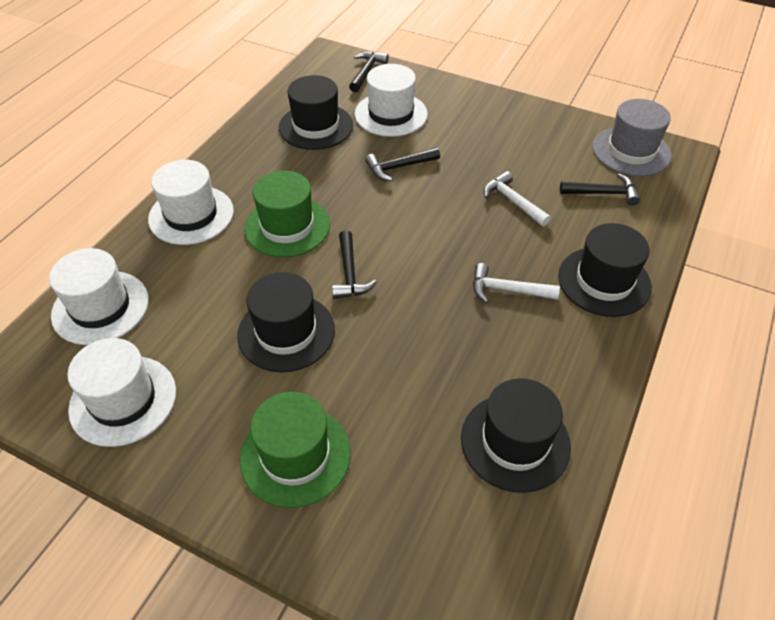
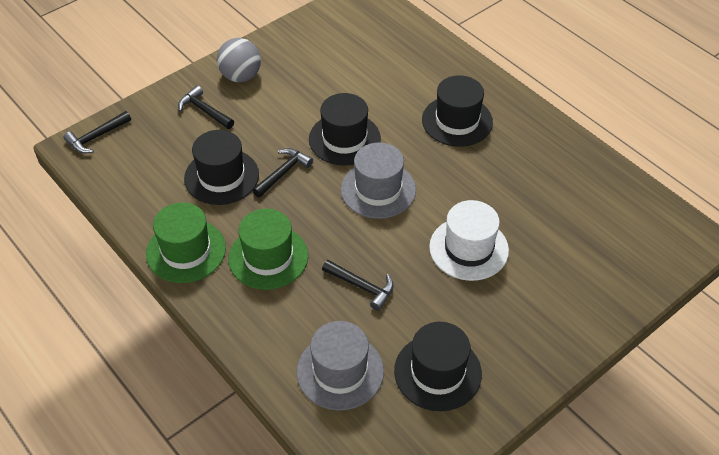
grey ball: none = 0 -> [217,38,261,82] = 1
grey hat: [592,99,672,176] = 1 -> [297,321,384,411] [341,143,416,219] = 2
white hammer: [473,263,560,303] [483,171,551,227] = 2 -> none = 0
white hat: [49,248,149,345] [67,338,176,447] [148,160,234,245] [355,64,428,137] = 4 -> [429,200,509,281] = 1

